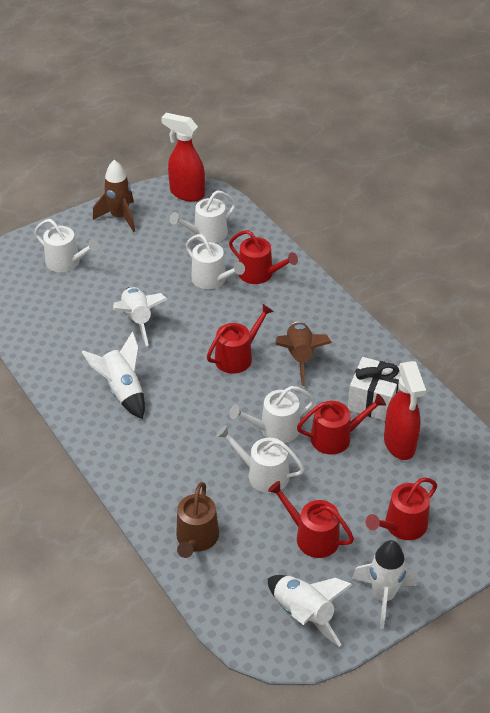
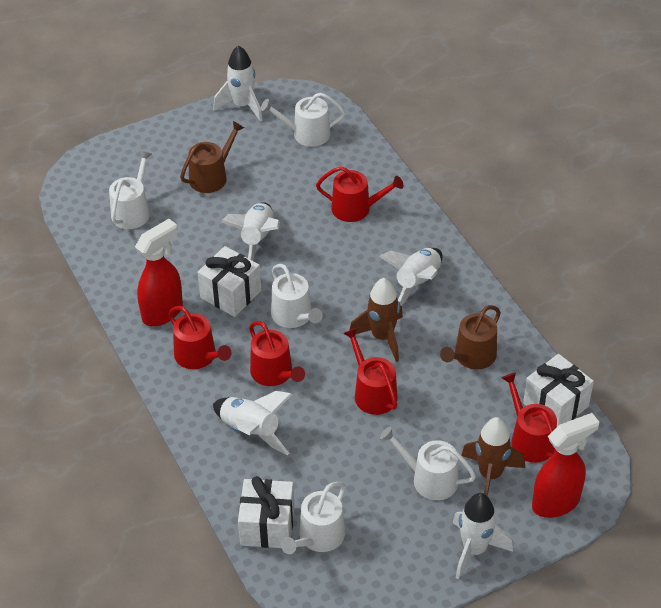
brown watering can: [176,482,219,558] = 1 -> [180,121,244,193] [440,305,501,369] = 2
white gift: [348,357,400,421] = 1 -> [198,246,261,317] [238,476,294,548] [523,354,594,426] = 3
white rocket: [82,331,145,419] [113,287,167,346] [268,575,353,647] [352,540,417,629] = 4 -> [213,45,263,122] [213,391,293,455] [221,202,280,261] [379,248,443,306] [453,493,513,580] = 5

